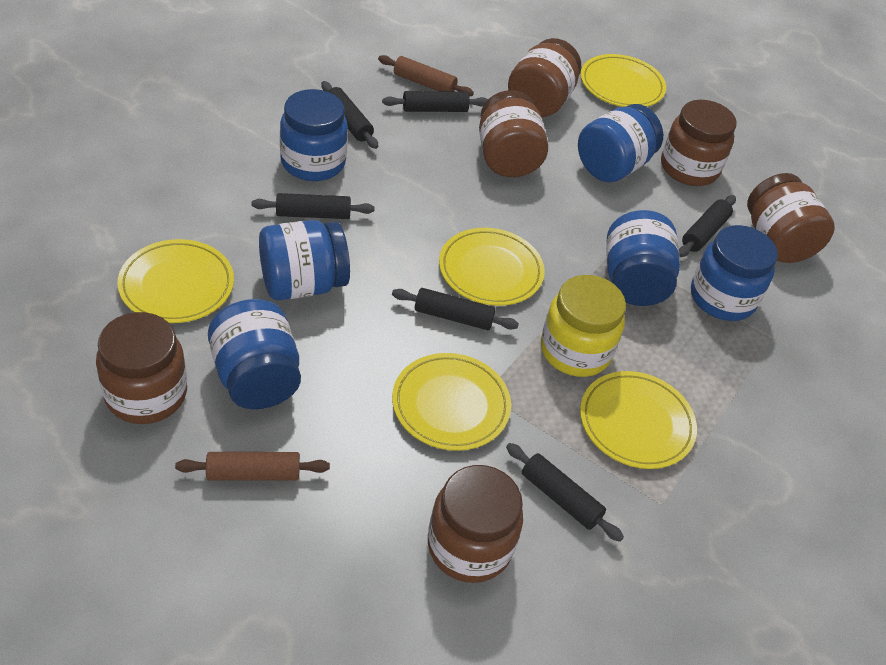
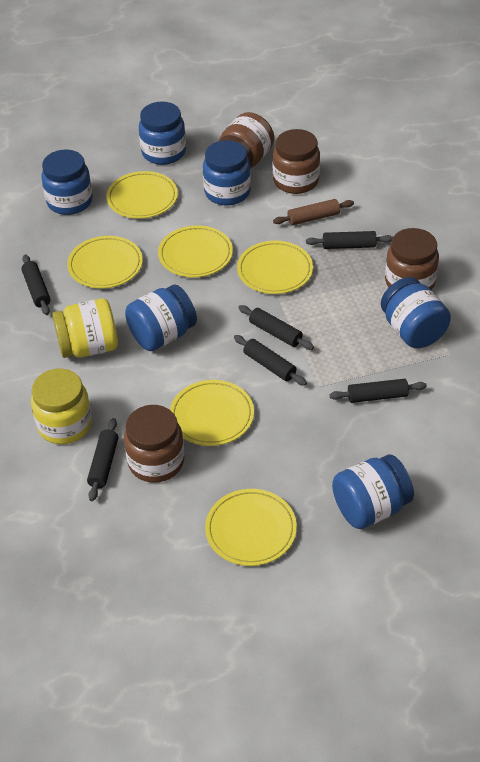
brown jar: [96,312,187,424] [428,465,523,583] [479,90,548,177] [508,38,581,117] [661,100,737,186] [747,173,835,263] = 6 -> [124,405,184,482] [219,112,274,168] [273,129,320,194] [385,228,439,290] = 4
brown rolling pin: [175,452,330,480] [378,55,474,96] = 2 -> [273,199,354,225] = 1
yellow jar: [541,275,626,377] = 1 -> [31,368,92,444] [52,298,118,358] = 2
yellow plate: [117,239,234,323] [392,353,511,451] [439,228,545,306] [580,371,697,469] [581,54,666,107] = 5 -> [67,236,143,288] [106,171,178,219] [158,225,233,277] [170,380,254,446] [205,489,297,566] [237,241,313,294] = 6

